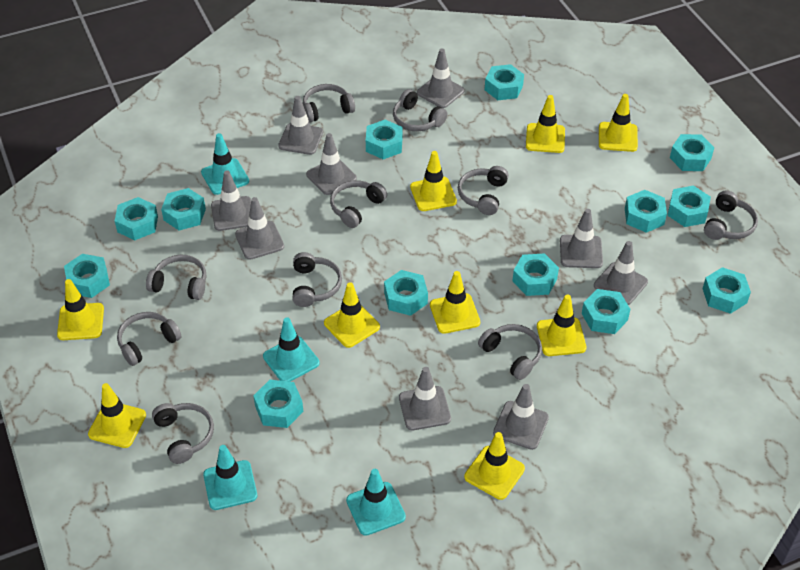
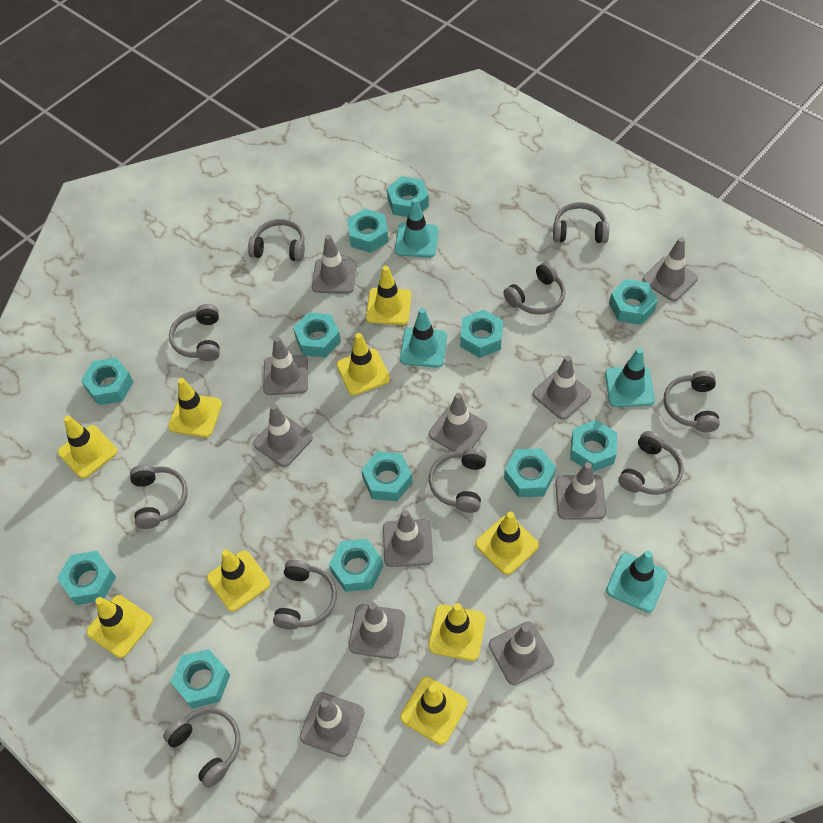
grey traffic cone: [211,170,251,231] [235,197,284,260] [278,96,323,155] [306,133,357,195] [399,367,451,430] [417,49,465,108] [493,384,549,450] [560,209,603,268] [594,241,648,305] = 9 -> [253,404,313,467] [263,336,308,395] [300,692,365,757] [312,235,356,294] [348,602,405,659] [383,510,433,567] [429,393,487,452] [489,621,554,685] [533,356,592,420] [555,462,606,520] [642,237,698,301] = 11
turquoise nut: [64,254,110,298] [115,197,158,240] [161,188,206,230] [254,380,303,428] [366,120,403,159] [384,270,428,316] [485,64,524,100] [512,253,559,296] [582,289,630,334] [625,190,667,233] [667,186,711,227] [670,134,714,171] [702,267,751,314] = 13 -> [57,551,116,605] [81,357,133,405] [170,649,230,709] [293,312,341,358] [329,539,383,592] [347,209,388,253] [361,451,412,501] [387,176,429,217] [460,309,503,358] [504,448,556,497] [570,420,617,472] [609,279,658,325] = 12

